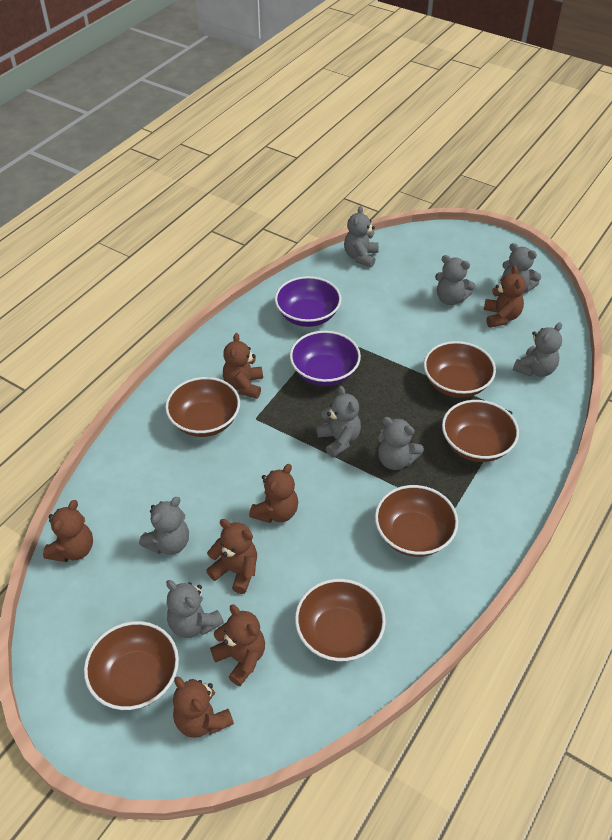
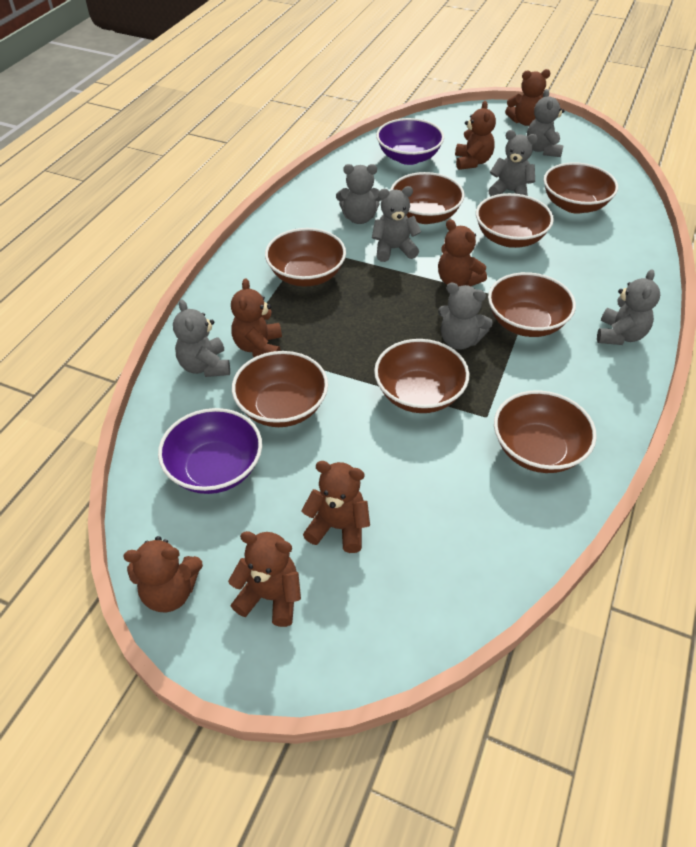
brown bowl: [84,621,179,710] [165,377,240,437] [295,579,386,662] [375,485,458,557] [424,341,496,398] [442,400,519,462] = 6 -> [232,351,328,427] [265,228,346,287] [374,339,469,413] [390,172,465,224] [476,193,554,248] [488,272,576,337] [494,390,597,473] [544,162,618,214] = 8
grey teddy bear: [139,497,189,555] [166,580,224,638] [316,386,361,458] [344,206,379,268] [378,417,424,470] [435,255,476,305] [502,243,541,293] [513,323,562,377] = 8 -> [173,300,230,377] [336,164,382,224] [372,186,421,262] [438,282,493,350] [488,130,538,196] [527,89,564,157] [597,269,660,345] = 7

